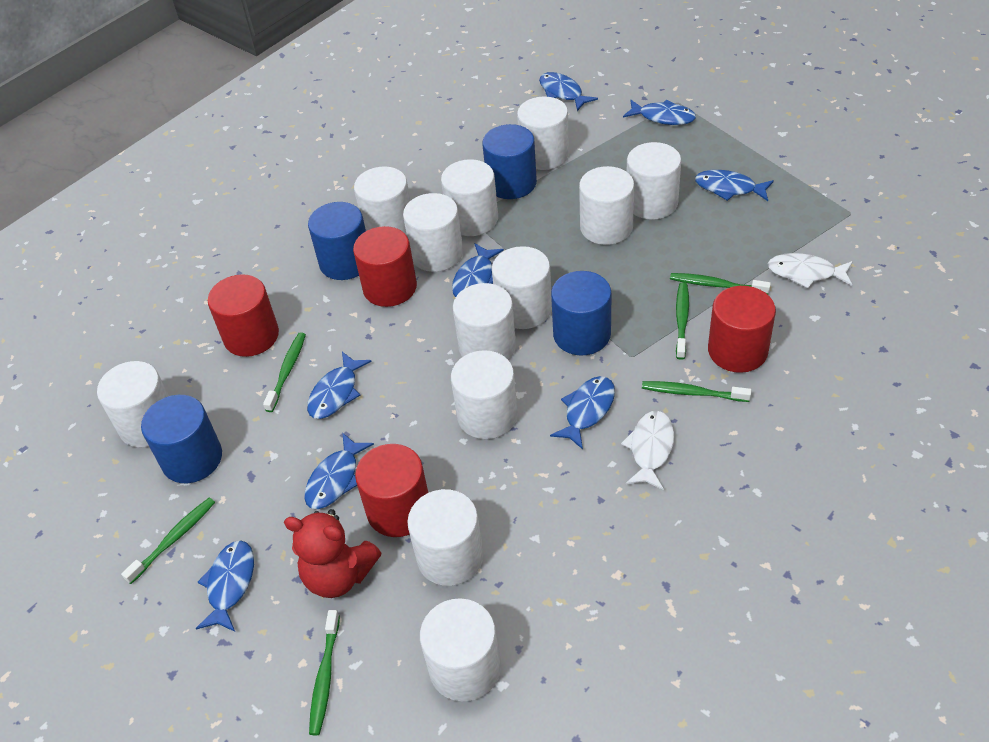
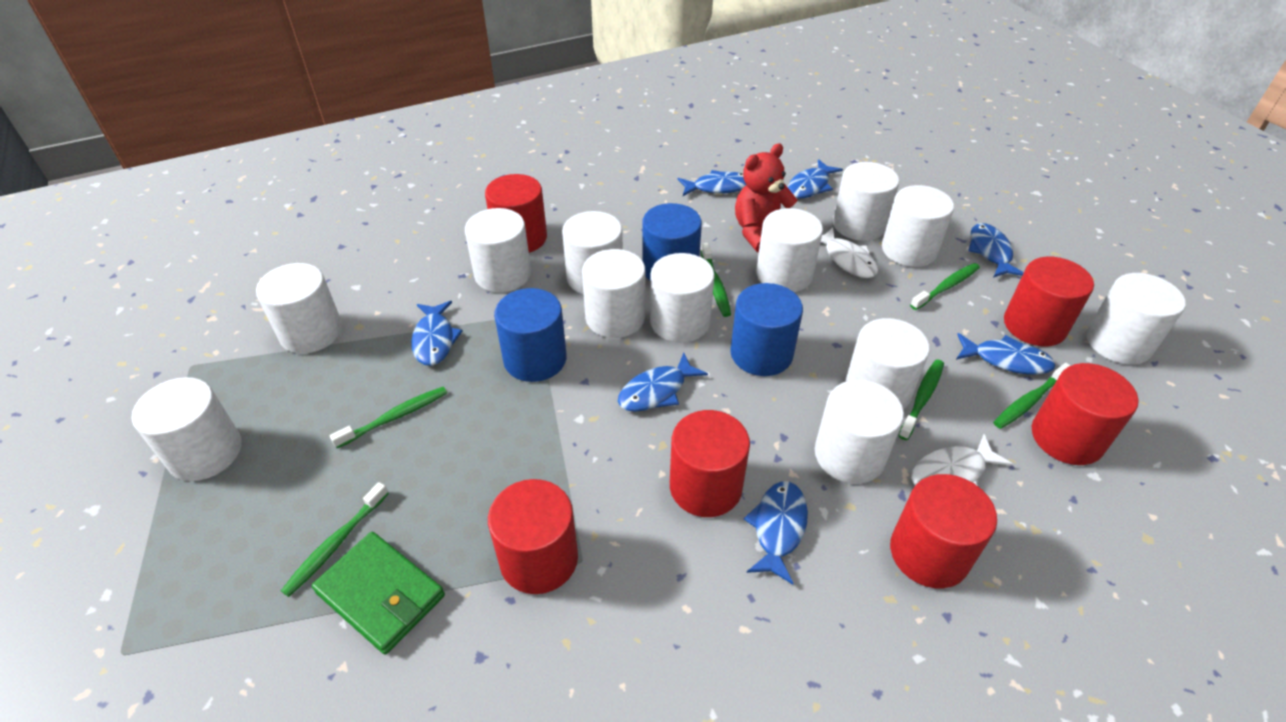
blue cylinder: [141,395,222,483] [308,202,366,280] [482,124,537,199] [551,271,611,355] = 4 -> [494,288,567,382] [642,203,702,280] [730,283,803,376] = 3
blue fish: [196,540,254,632] [304,433,374,509] [307,352,372,419] [452,243,504,297] [539,72,598,111] [550,376,615,449] [623,100,696,125] [695,170,774,201] = 8 -> [411,301,463,366] [618,353,708,412] [678,170,746,196] [744,481,808,585] [788,159,843,198] [956,333,1055,375] [968,223,1024,278] = 7
green wallet: none = 0 -> [312,532,445,655] = 1
red cylinder: [208,274,279,357] [353,226,417,307] [355,444,428,537] [708,286,776,373] = 4 -> [485,174,547,253] [488,479,578,594] [670,410,750,517] [890,474,997,588] [1004,257,1094,347] [1032,363,1139,465] = 6

